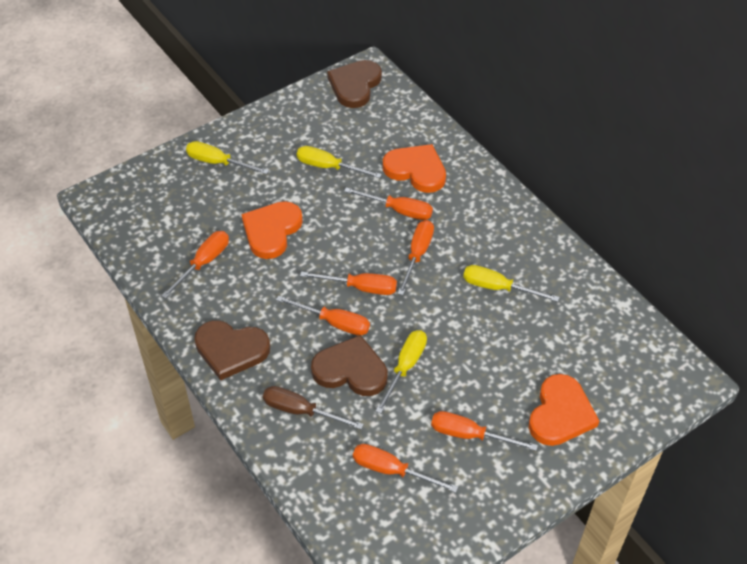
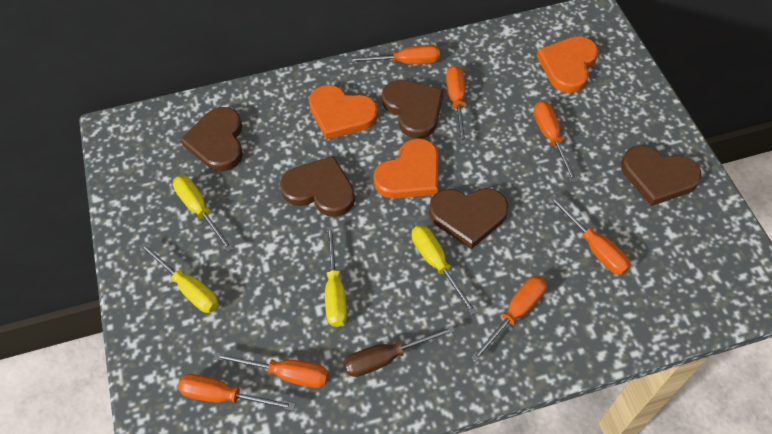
brown heart: [194,320,270,381] [311,335,388,396] [327,60,382,108] = 3 -> [180,107,243,172] [280,156,355,217] [382,80,443,139] [429,188,508,249] [621,145,701,206] = 5

